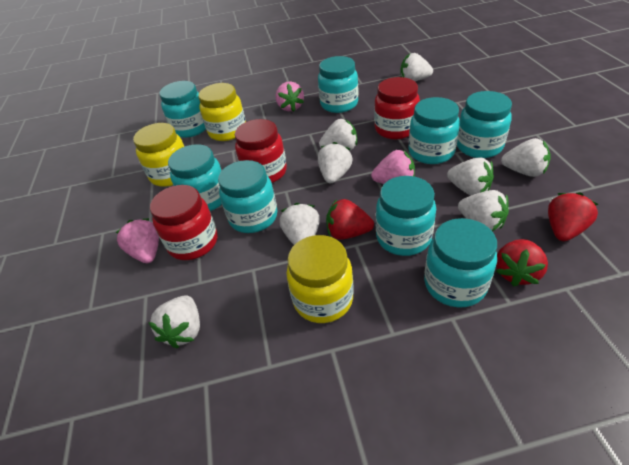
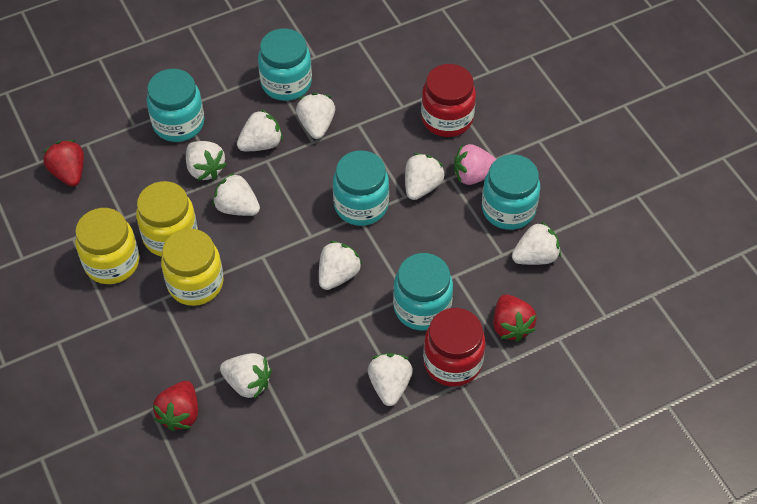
pink strawberry: [116,218,159,263] [275,82,304,112] [371,150,415,184] = 3 -> [454,144,496,185] = 1
red jar: [150,185,218,260] [235,119,287,183] [374,77,420,139] = 3 -> [421,64,476,137] [423,308,486,387] = 2
turquoise jar: [159,81,206,138] [168,144,222,211] [218,160,277,233] [318,56,359,113] [376,176,436,256] [408,97,460,164] [424,218,497,307] [457,91,512,158] = 8 -> [147,69,204,142] [258,28,312,101] [333,150,389,226] [393,253,453,331] [482,154,540,230] = 5
white strawberry: [148,295,200,349] [279,203,320,245] [318,142,353,183] [319,119,357,151] [400,53,433,81] [447,157,494,195] [458,190,509,231] [501,138,551,177] = 8 -> [186,141,227,181] [213,173,260,216] [220,353,272,399] [237,110,283,151] [296,93,335,139] [319,241,362,290] [368,353,413,406] [405,153,445,200] [512,222,561,265] = 9

